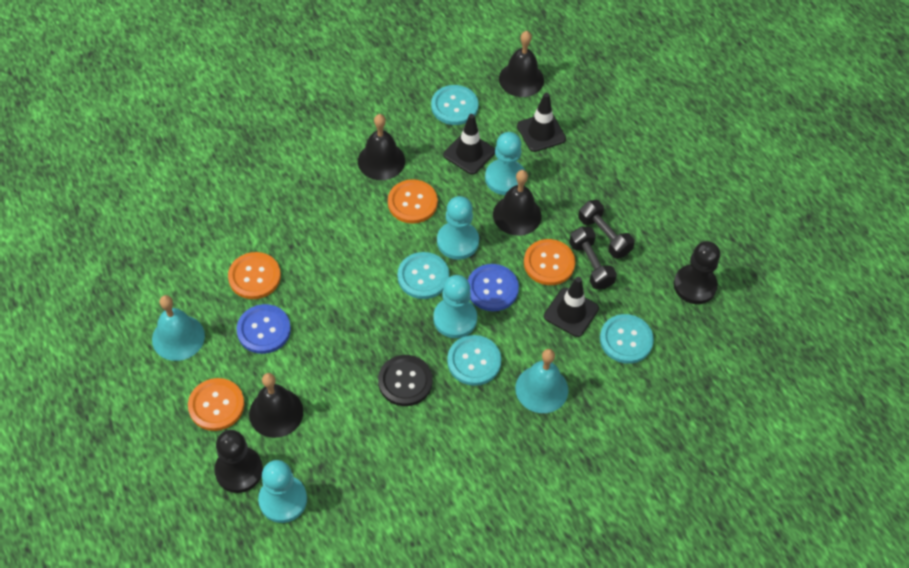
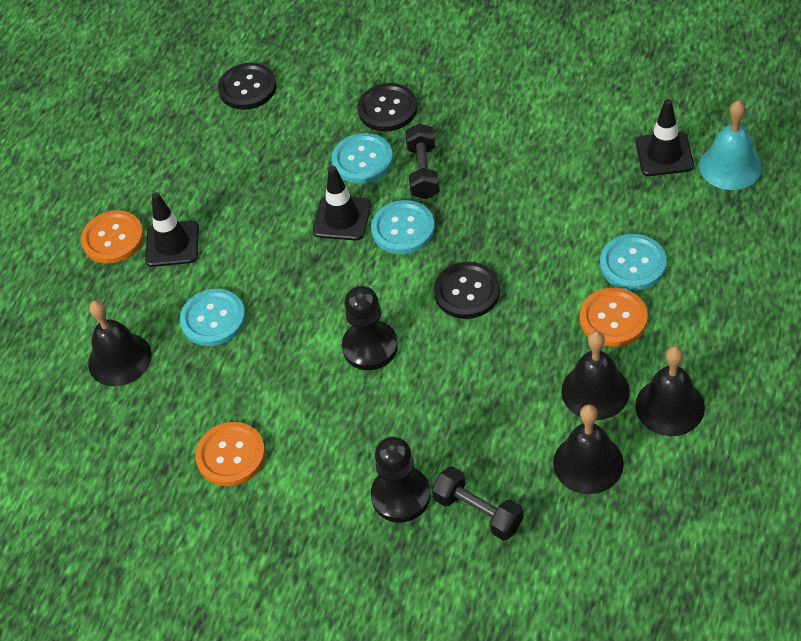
black button: [378,355,433,406] = 1 -> [218,63,277,110] [358,83,417,132] [434,262,500,319] = 3
blue button: [236,304,291,354] [468,264,519,311] = 2 -> none = 0
orange button: [188,378,244,431] [228,252,281,299] [388,179,438,224] [524,239,575,285] = 4 -> [81,210,144,264] [195,422,265,486] [580,287,648,347] = 3
turquoise bell: [152,295,205,361] [515,349,568,413] = 2 -> [699,100,762,190] = 1
turquoise pawn: [258,460,307,523] [433,275,477,338] [437,196,479,260] [485,132,525,195] = 4 -> none = 0

